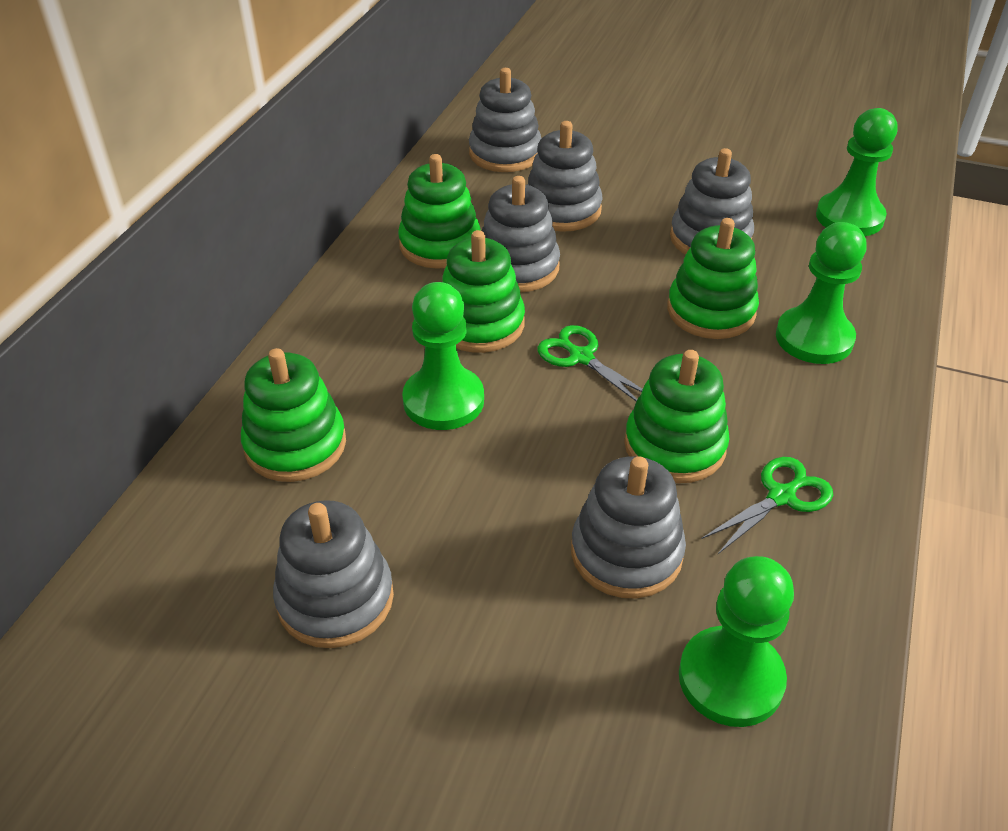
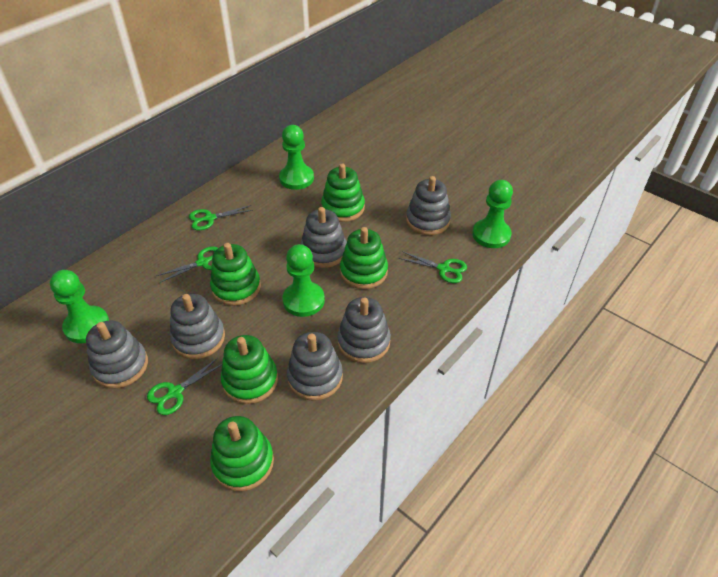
green scissors: [538,325,643,401] [701,457,833,554] = 2 -> [147,358,222,415] [156,246,218,283] [189,205,253,230] [399,251,467,283] = 4

